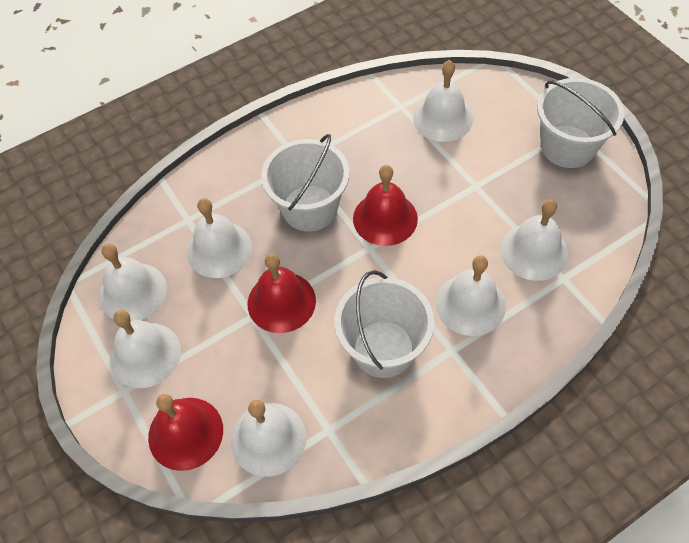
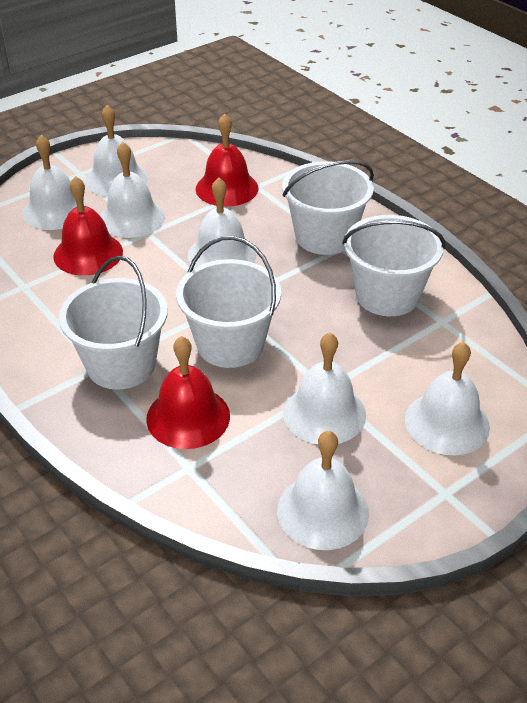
white bucket: [261,134,350,231] [335,270,434,378] [537,78,624,168] = 3 -> [59,256,168,390] [176,236,281,368] [282,160,374,255] [342,215,445,316] = 4

